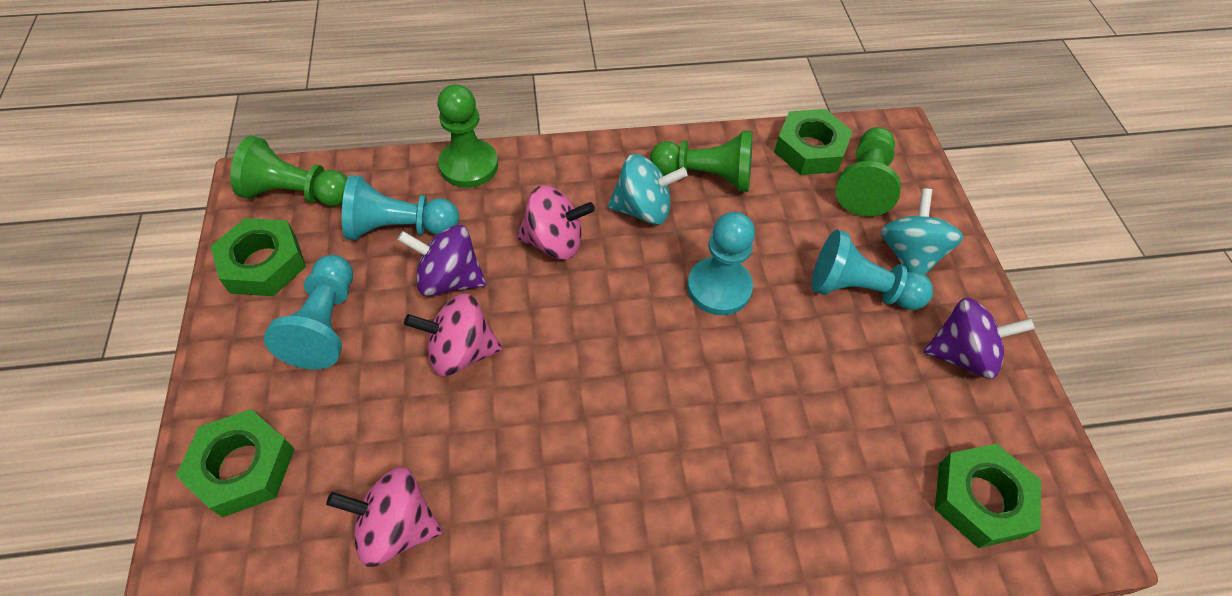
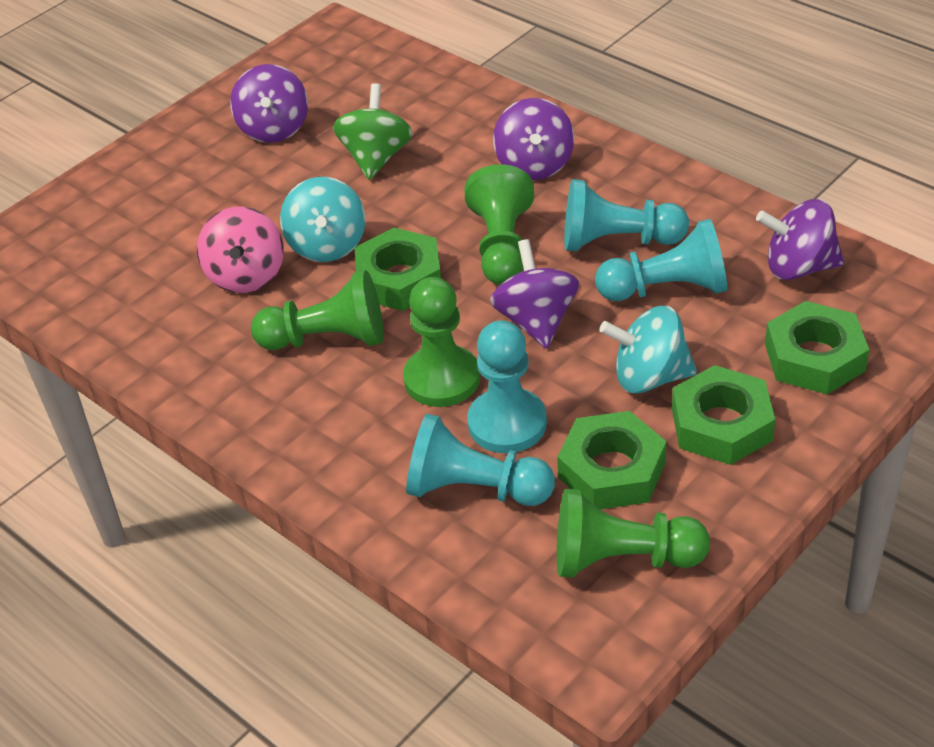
green spinning top: none = 0 -> [333,83,413,180] = 1
pink spinning top: [326,467,442,567] [404,293,502,376] [517,185,595,259] = 3 -> [197,207,284,293] = 1
purple spinning top: [397,225,486,296] [923,297,1035,379] = 2 -> [230,64,308,143] [490,239,579,348] [493,98,574,180] [756,199,844,280] = 4

